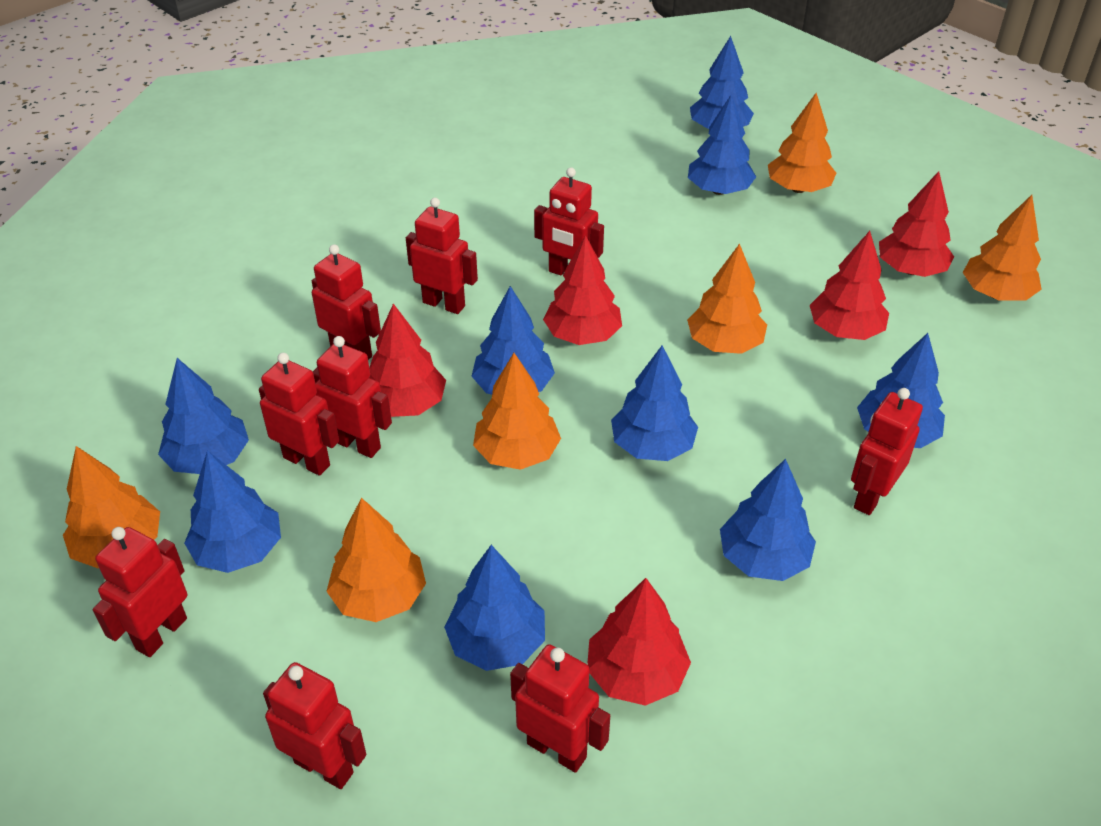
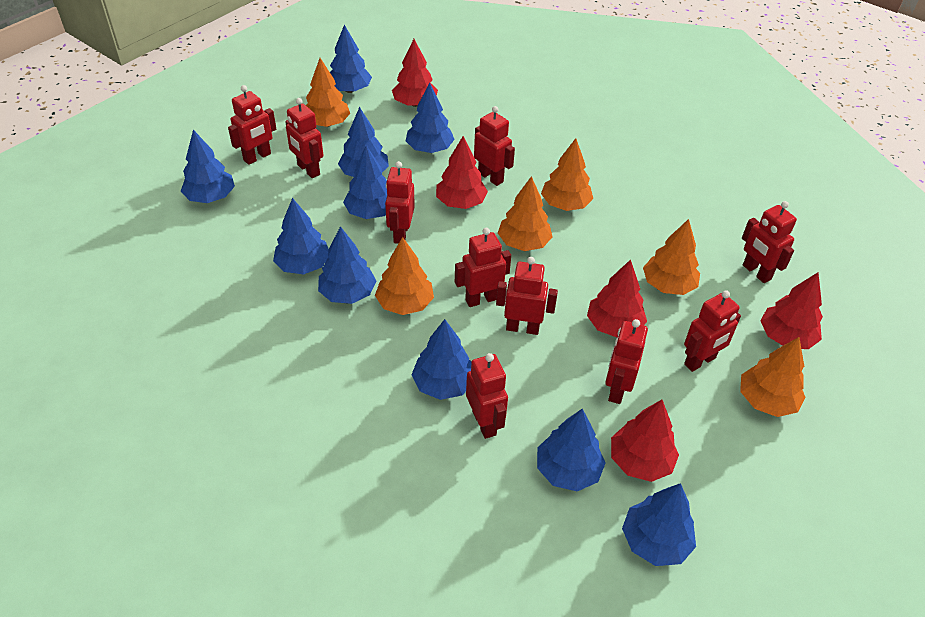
blue tree: [158,358,249,474] [184,450,281,573] [444,545,545,671] [472,286,555,395] [611,345,698,461] [688,94,756,195] [690,36,754,129] [720,459,816,581] [857,333,945,448] = 9 -> [181,130,235,203] [273,198,329,274] [318,226,376,304] [330,25,372,93] [338,107,389,177] [343,145,387,219] [406,83,455,153] [411,319,471,400] [537,409,606,491] [622,483,696,566] = 10
red robot: [93,527,187,657] [259,353,339,476] [263,662,366,789] [312,244,381,360] [313,336,392,458] [406,198,478,314] [510,644,610,773] [534,167,604,275] [851,388,923,515] = 9 -> [228,85,276,165] [285,98,323,178] [385,161,415,244] [455,228,511,307] [466,353,508,439] [474,106,515,186] [496,257,558,335] [605,319,648,404] [684,290,741,372] [742,201,797,283] = 10

